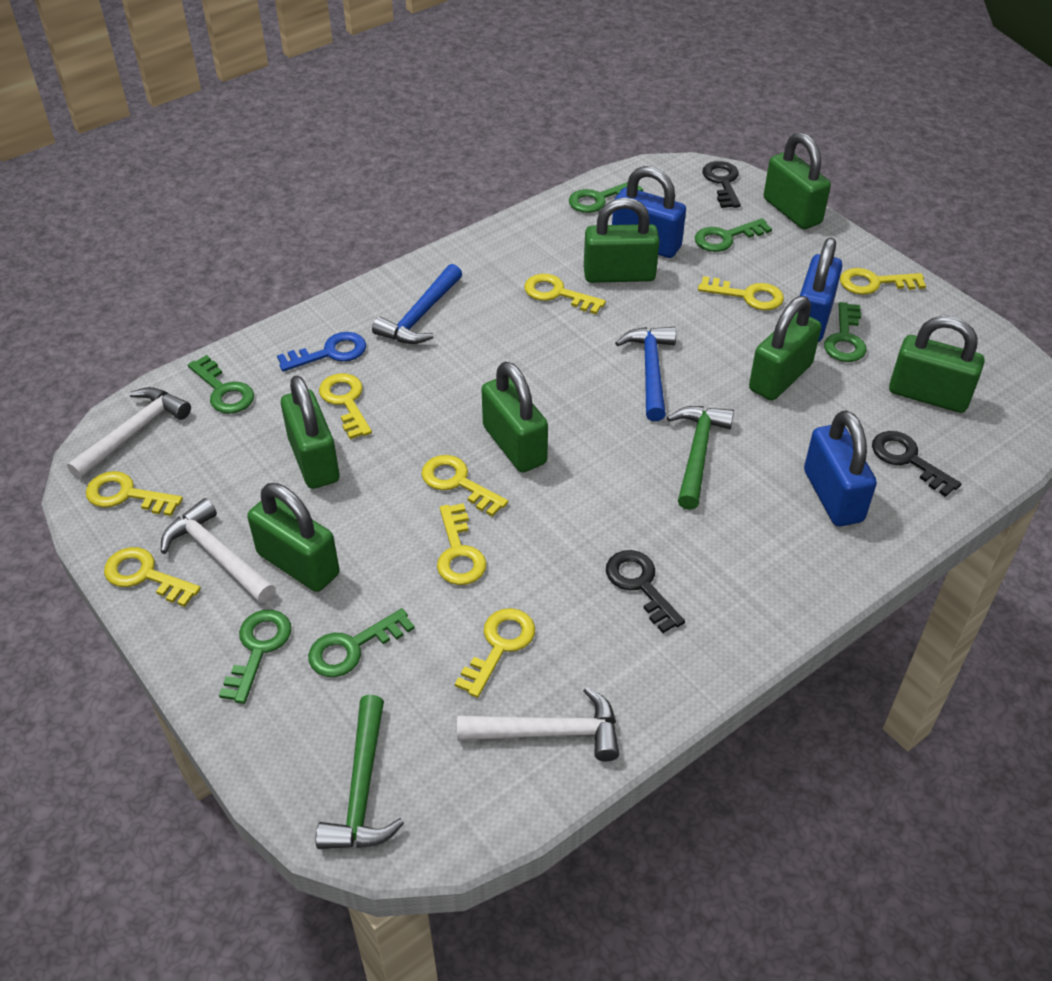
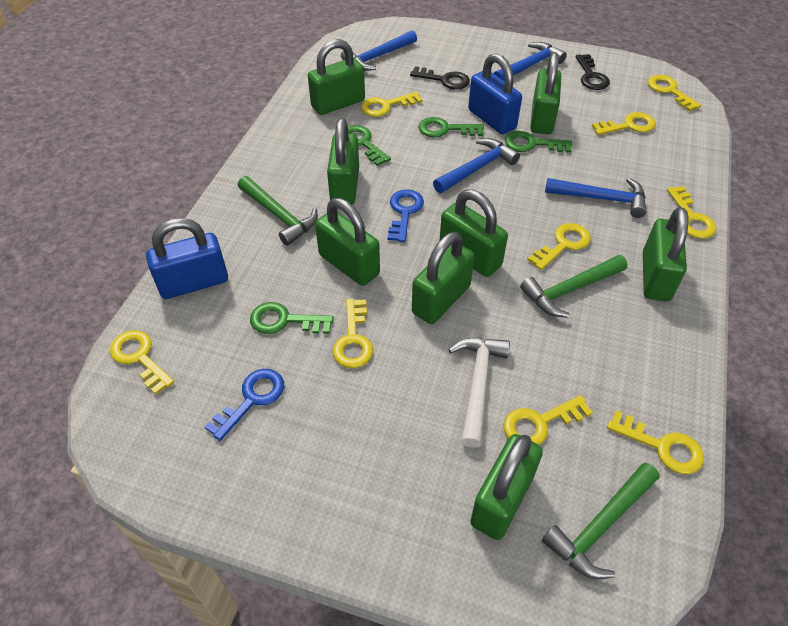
black key: [606,550,685,633] [702,161,741,208] [872,431,961,497] = 3 -> [410,66,470,90] [575,54,610,90] = 2
blue hammer: [372,264,462,344] [615,327,676,421] = 2 -> [341,30,417,71] [433,138,520,193] [493,42,567,81] [545,178,647,218] = 4
blue key: [277,332,366,372] = 1 -> [205,369,284,441] [388,190,424,242] = 2
blue padlock: [612,166,686,258] [800,238,842,342] [804,410,877,527] = 3 -> [146,218,228,299] [468,53,522,134] = 2
green hammer: [316,695,404,849] [667,406,734,510] = 2 -> [238,176,318,246] [520,255,627,318] [542,463,660,579] = 3
green key: [188,355,254,414] [219,610,292,704] [308,608,415,677] [569,182,643,213] [695,218,772,252] [824,302,867,362] = 6 -> [250,302,334,334] [348,125,391,166] [418,117,484,137] [505,131,572,153] = 4
green padlock: [247,483,340,592] [281,376,339,489] [482,362,548,473] [584,198,659,283] [749,296,821,401] [764,132,831,229] [889,316,984,413] = 7 -> [308,39,365,115] [315,198,380,286] [327,118,359,205] [412,232,475,324] [440,189,508,277] [470,434,543,540] [530,52,561,134] [643,207,688,301] = 8
white hammer: [67,387,191,480] [161,498,276,603] [457,687,619,761] = 3 -> [449,338,510,448] = 1

